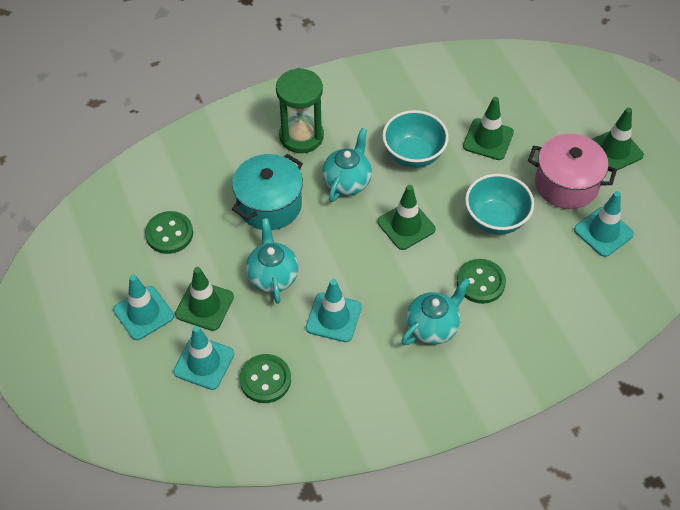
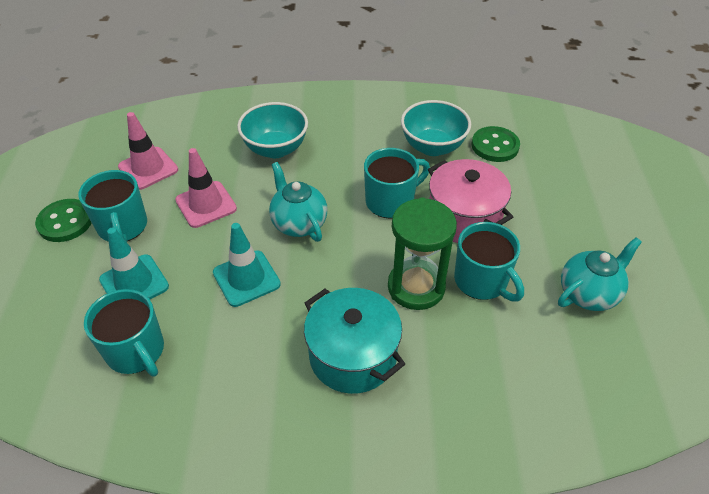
green button: [145,211,193,254] [239,354,291,403] [457,259,506,304] = 3 -> [35,199,92,242] [472,126,520,162] = 2
green traffic cone: [175,267,234,331] [377,185,436,250] [463,97,514,160] [592,108,644,172] = 4 -> none = 0
pink traffic cone: none = 0 -> [118,112,178,190] [175,148,237,228] = 2
turquoise mug: none = 0 -> [78,170,147,242] [84,289,164,377] [364,148,430,219] [454,222,524,301] = 4
turquoise teapot: [246,218,299,304] [322,128,372,202] [401,278,470,345] = 3 -> [269,162,328,242] [558,237,642,311] = 2
turquoise traffic cone: [113,275,174,340] [173,326,234,390] [306,279,362,342] [574,191,634,257] = 4 -> [99,227,169,299] [213,223,281,307] = 2

